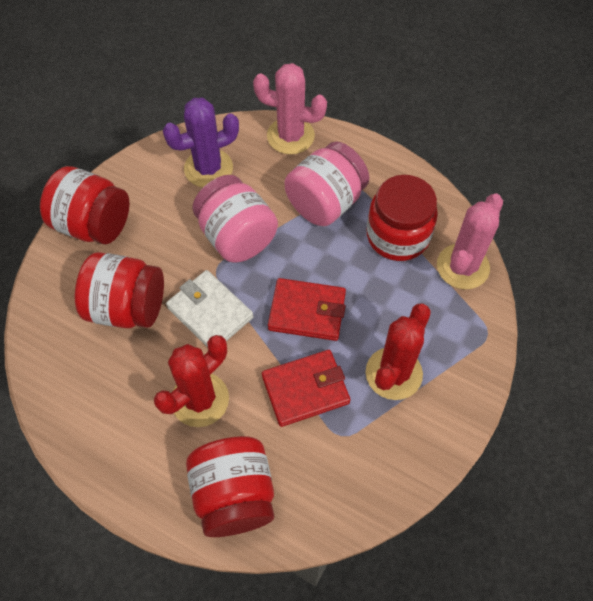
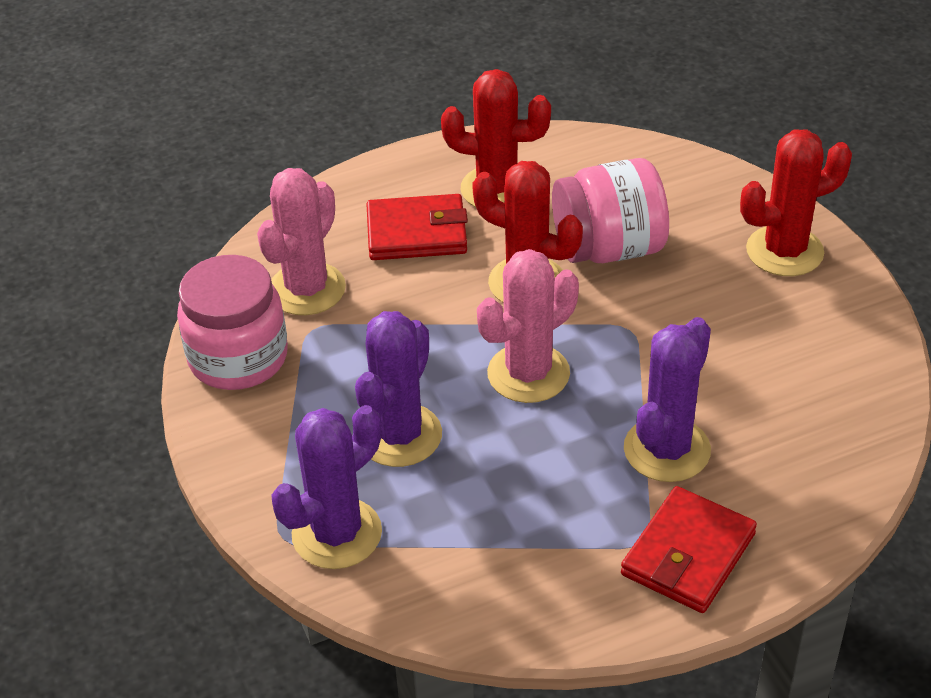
purple cactus: [163,98,239,187] = 1 -> [271,405,382,569] [355,311,442,467] [624,317,711,482] = 3
red cactus: [154,335,229,427] [366,303,431,400] = 2 -> [441,69,551,207] [472,161,583,303] [740,129,852,276] = 3
red jar: [40,166,130,244] [75,252,164,328] [186,436,274,537] [367,175,438,261] = 4 -> none = 0
white wallet: [166,270,253,348] = 1 -> none = 0

